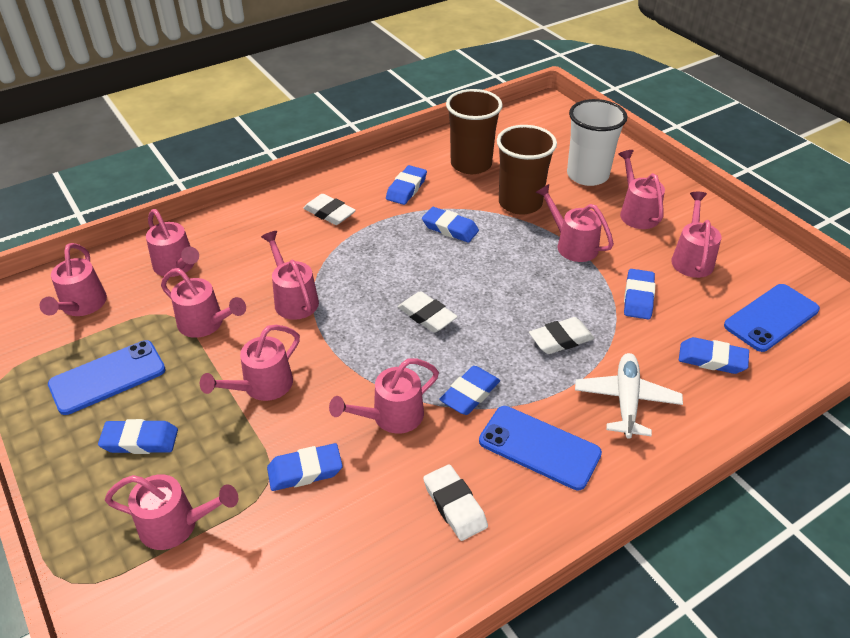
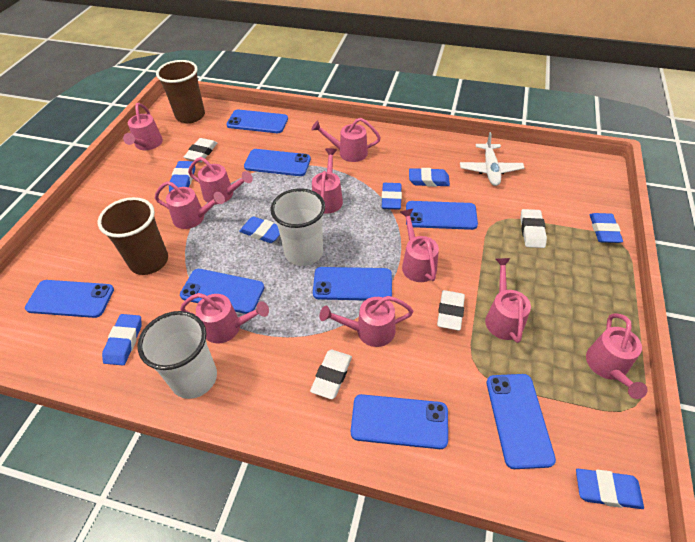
blue phone: [48,340,166,415] [479,406,602,490] [724,284,820,352] = 3 -> [25,280,114,318] [180,269,264,314] [227,109,288,133] [244,149,311,176] [313,267,392,300] [351,394,448,449] [406,201,478,230] [486,374,556,469] = 8
white cup: [567,99,627,186] = 1 -> [138,311,217,399] [270,188,325,266] = 2

